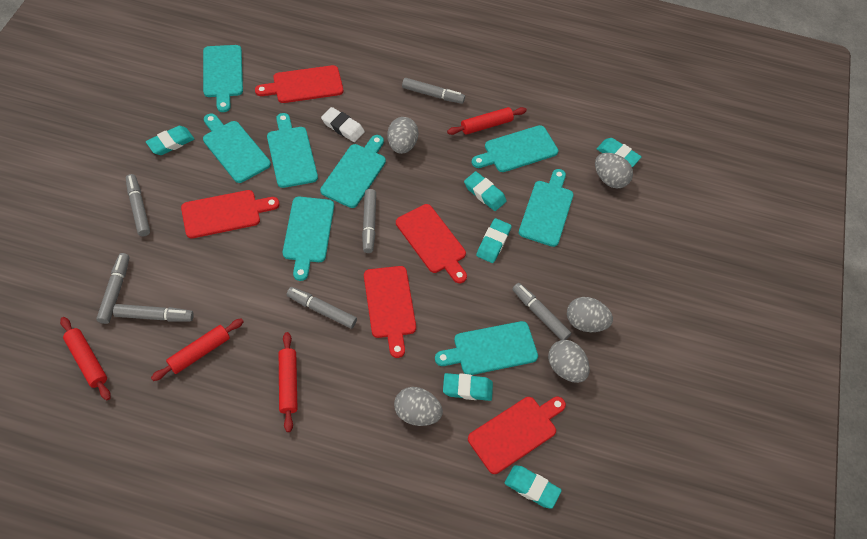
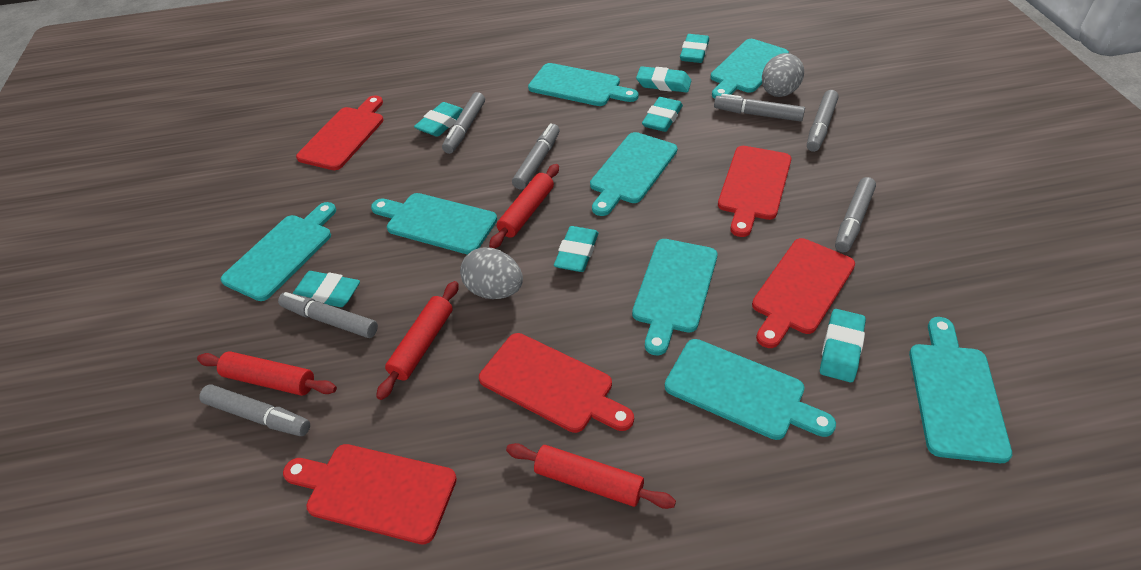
grey egg: [387,117,419,154] [394,387,443,426] [548,340,590,383] [567,297,613,332] [595,153,633,188] = 5 -> [460,248,523,299] [762,53,804,97] = 2
turquoise eraser: [146,126,194,155] [443,373,493,401] [464,171,507,211] [476,218,512,263] [505,465,562,509] [597,138,642,167] = 6 -> [292,271,360,307] [414,102,463,137] [554,226,599,272] [636,66,691,93] [642,97,683,132] [680,34,709,63] [820,309,866,382] = 7
white eraser: [321,107,365,142] = 1 -> none = 0

